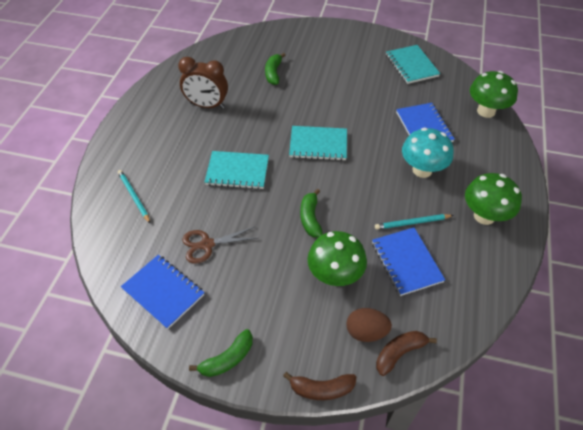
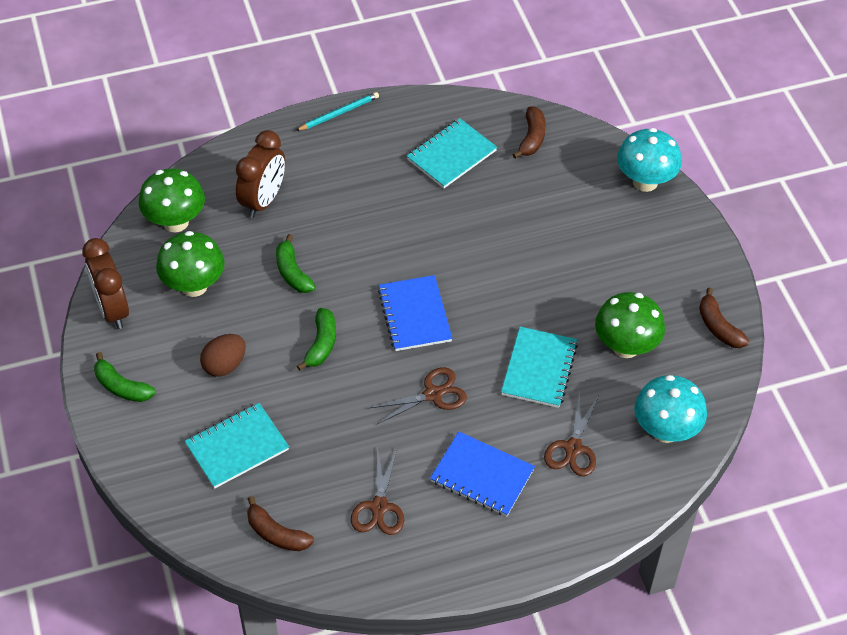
blue notebook: [121,255,204,329] [372,227,445,296] [396,103,455,142] = 3 -> [378,275,452,351] [430,431,535,517] = 2
brown banana: [283,372,356,400] [376,331,437,376] = 2 -> [247,496,314,551] [513,106,546,159] [699,288,749,348] = 3
brown clock: [178,57,228,109] = 1 -> [82,238,129,329] [236,130,285,218] = 2
brown scissors: [182,227,257,264] = 1 -> [351,447,404,535] [370,367,467,424] [544,391,599,476] = 3
turquoise mushroom: [402,128,453,178] = 1 -> [617,128,682,192] [634,375,707,443] = 2
turquoise pencil: [118,170,150,223] [375,214,454,230] = 2 -> [296,92,379,131] = 1

